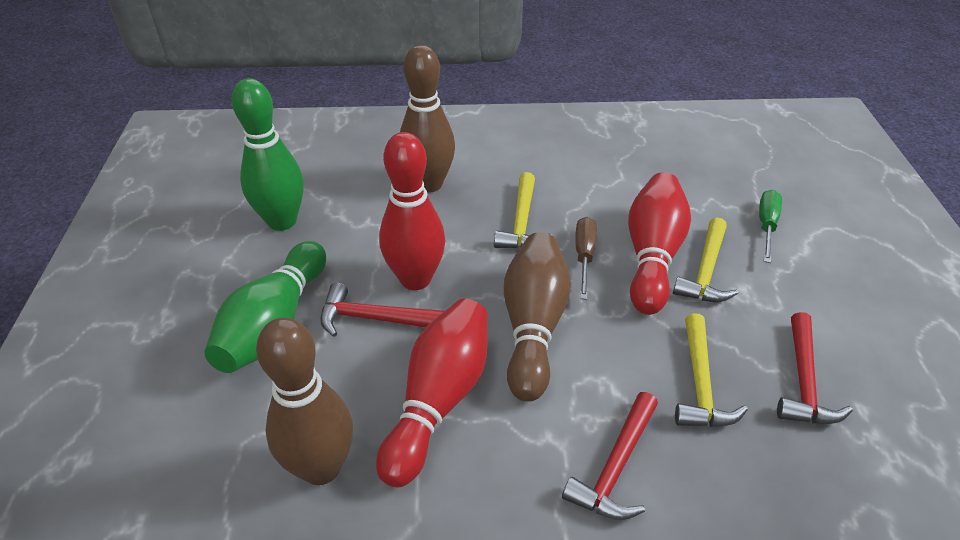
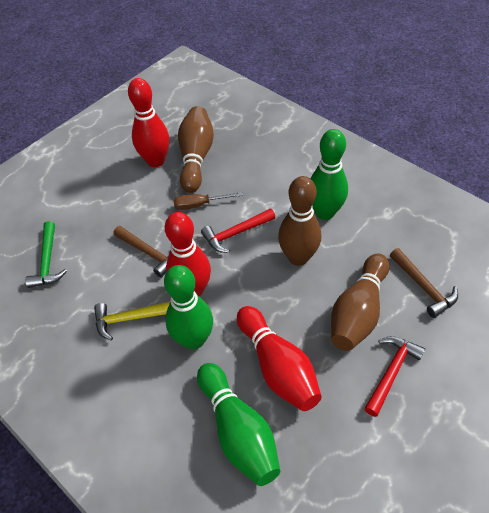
brown hammer: none = 0 -> [113,226,168,277] [390,248,458,318] = 2
green bowling pin: [204,241,326,373] [231,78,303,231] = 2 -> [164,265,213,350] [197,363,280,486] [310,129,348,220] = 3
green hammer: none = 0 -> [25,221,67,288] = 1
green screwdriver: [759,190,782,263] = 1 -> none = 0
red hammer: [320,283,444,337] [562,392,658,520] [777,312,853,424] = 3 -> [201,208,275,253] [364,336,426,417] = 2
yellow hammer: [494,172,551,248] [673,217,738,302] [675,313,748,427] = 3 -> [94,301,170,340] = 1

